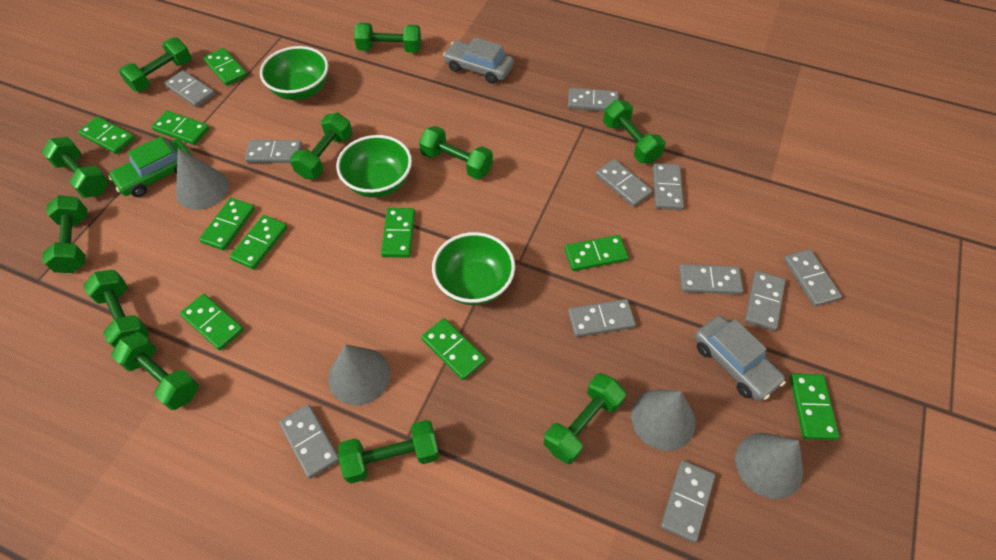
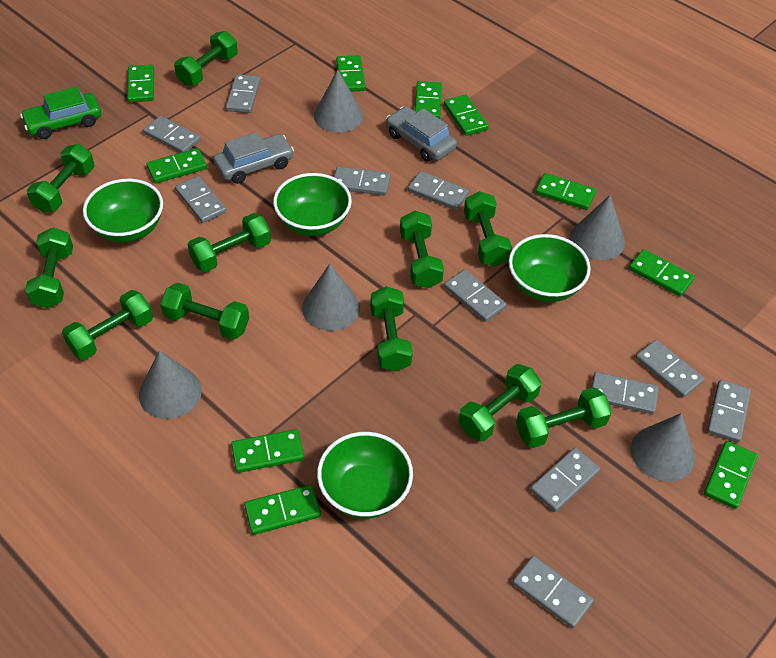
green bowl: [260,46,328,100] [336,135,412,198] [432,232,515,305] = 3 -> [83,179,163,243] [273,173,352,236] [317,432,413,519] [509,234,591,302] = 4
grey cone: [176,148,229,210] [328,344,390,405] [631,389,696,451] [735,433,803,499] = 4 -> [139,350,202,419] [302,264,360,331] [314,70,363,133] [571,195,625,260] [631,413,695,482] = 5

